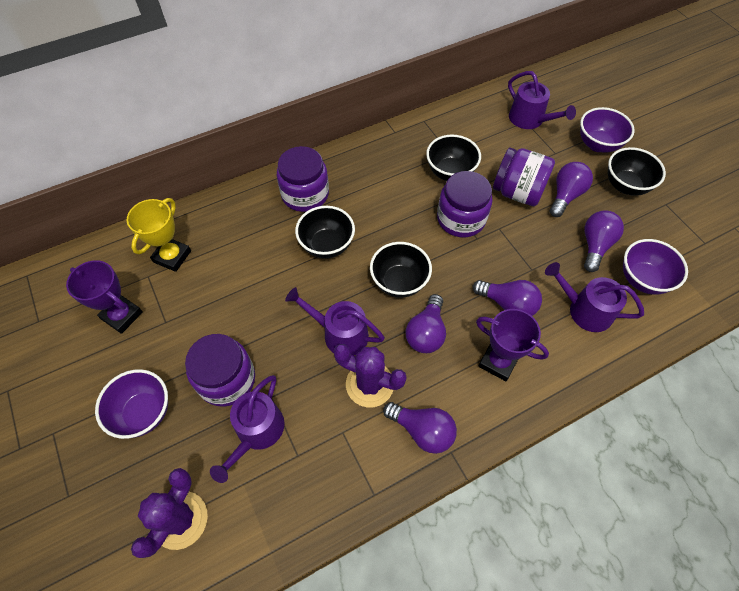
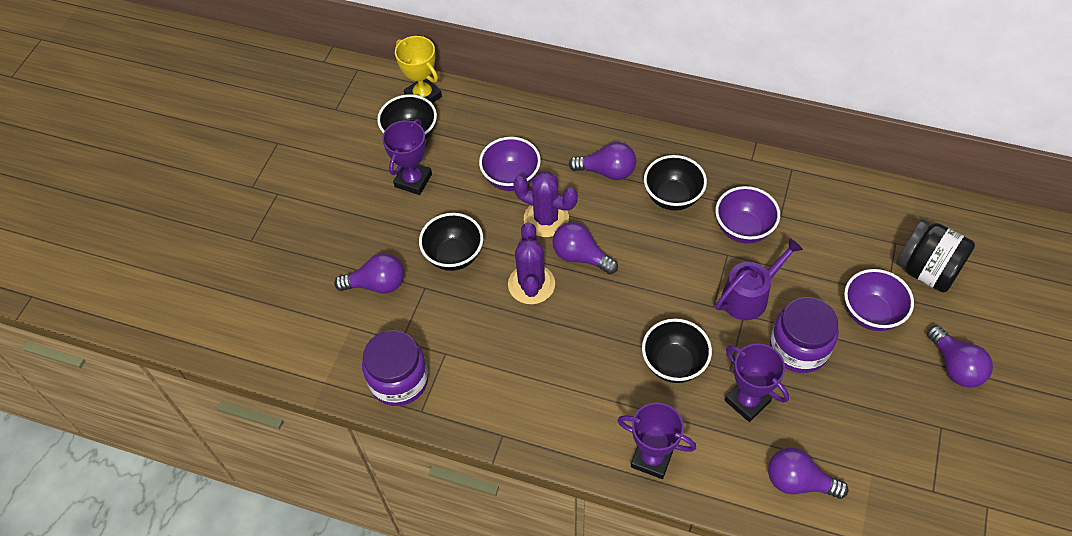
black jar: none = 0 -> [896,219,975,293] = 1
purple jar: [185,334,255,407] [277,146,329,212] [437,171,493,237] [493,147,555,206] = 4 -> [362,330,429,406] [770,297,839,373] = 2
purple trophy: [66,260,143,334] [476,309,549,381] = 2 -> [382,119,432,195] [617,403,696,479] [725,343,789,422] = 3
purple watering can: [210,375,285,483] [285,287,385,355] [508,71,576,129] [545,262,644,332] = 4 -> [715,238,803,320] = 1

